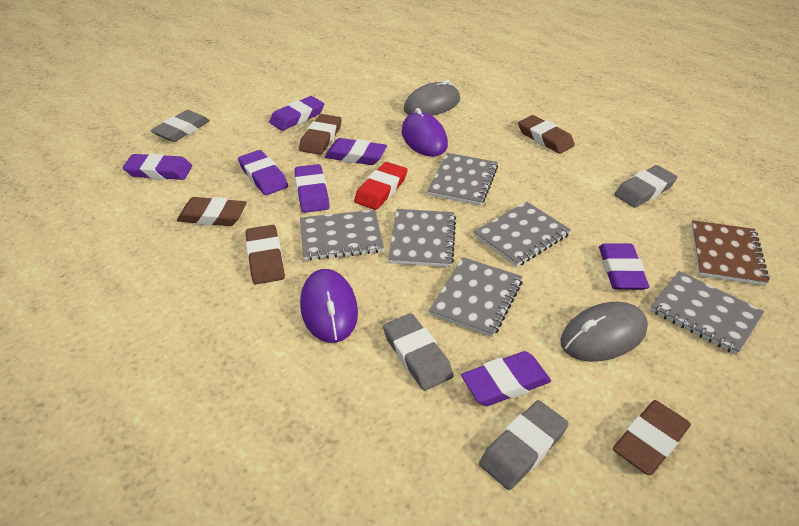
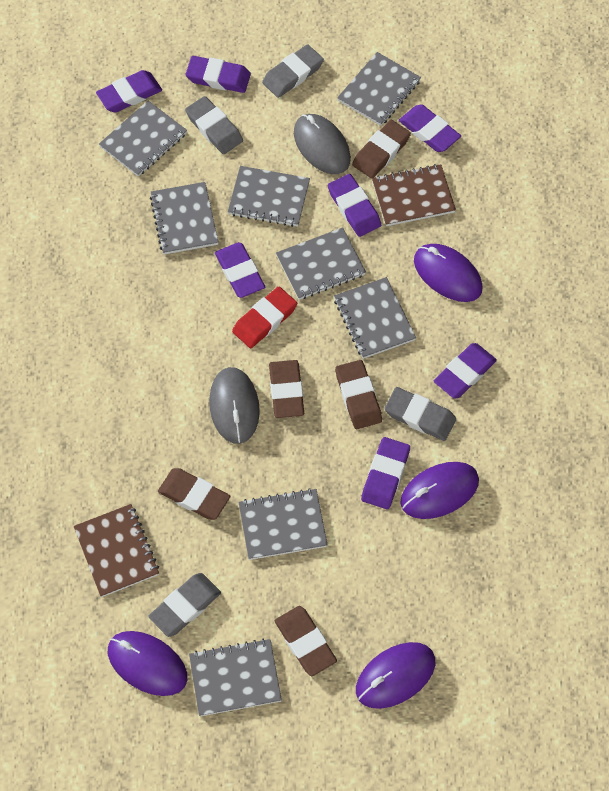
brown notebook: [691,220,770,286] = 1 -> [74,504,159,597] [372,164,456,226] = 2
grey notebook: [300,210,384,260] [388,209,456,267] [428,153,498,206] [429,257,523,337] [474,202,571,267] [650,271,764,355] = 6 -> [99,101,187,177] [150,182,219,255] [189,639,282,716] [228,166,310,227] [238,488,328,560] [276,227,366,300] [334,277,416,359] [337,52,421,126] = 8
purple mouse: [300,269,358,343] [401,108,448,157] = 2 -> [108,631,187,696] [356,642,435,709] [400,462,479,519] [414,244,483,302] = 4

